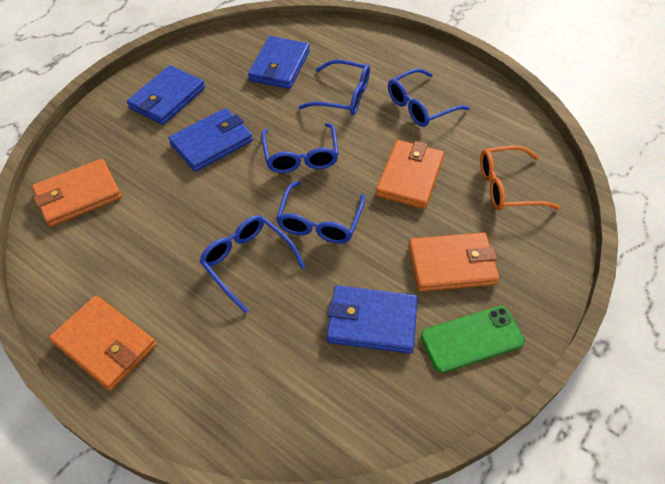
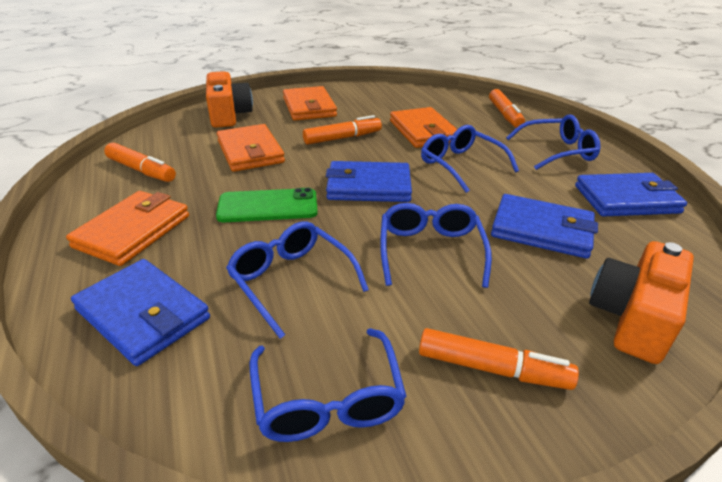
orange camera: none = 0 -> [206,71,253,128] [589,241,694,364] = 2
orange glasses: [480,146,560,211] = 1 -> none = 0
orange marker: none = 0 -> [104,143,176,182] [303,115,382,145] [419,328,579,390] [489,89,525,128] = 4

